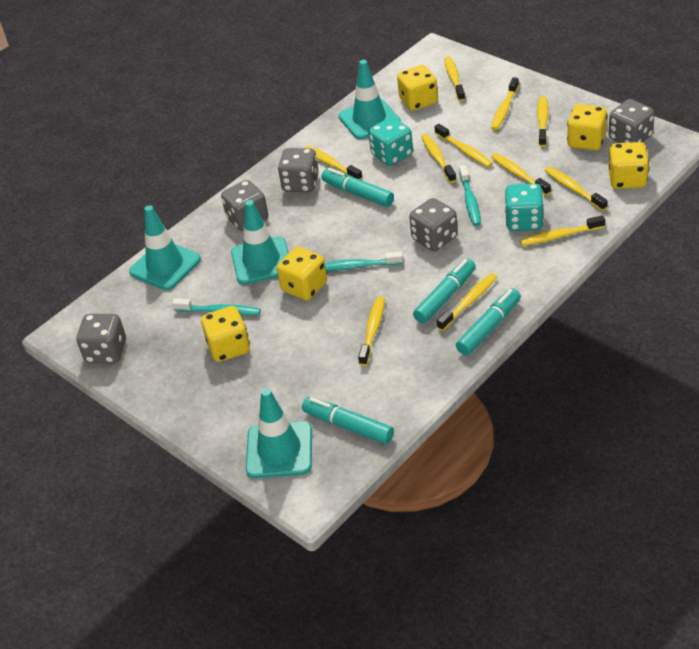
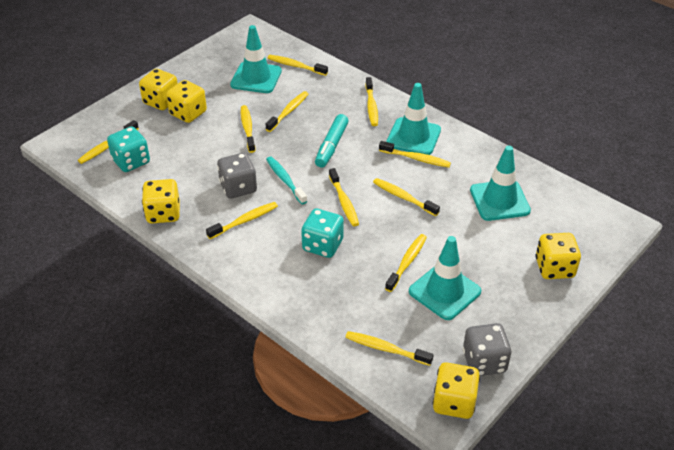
grey dice: [76,314,126,363] [221,180,268,231] [278,148,319,192] [409,198,458,251] [608,99,654,143] = 5 -> [217,153,257,199] [463,323,512,376] = 2
turquoise marker: [302,397,394,444] [321,168,394,207] [413,259,476,324] [456,288,521,356] = 4 -> [315,114,348,168] = 1
turquoise toothbrush: [172,298,261,316] [325,252,403,271] [459,165,481,226] = 3 -> [266,157,307,204] = 1

